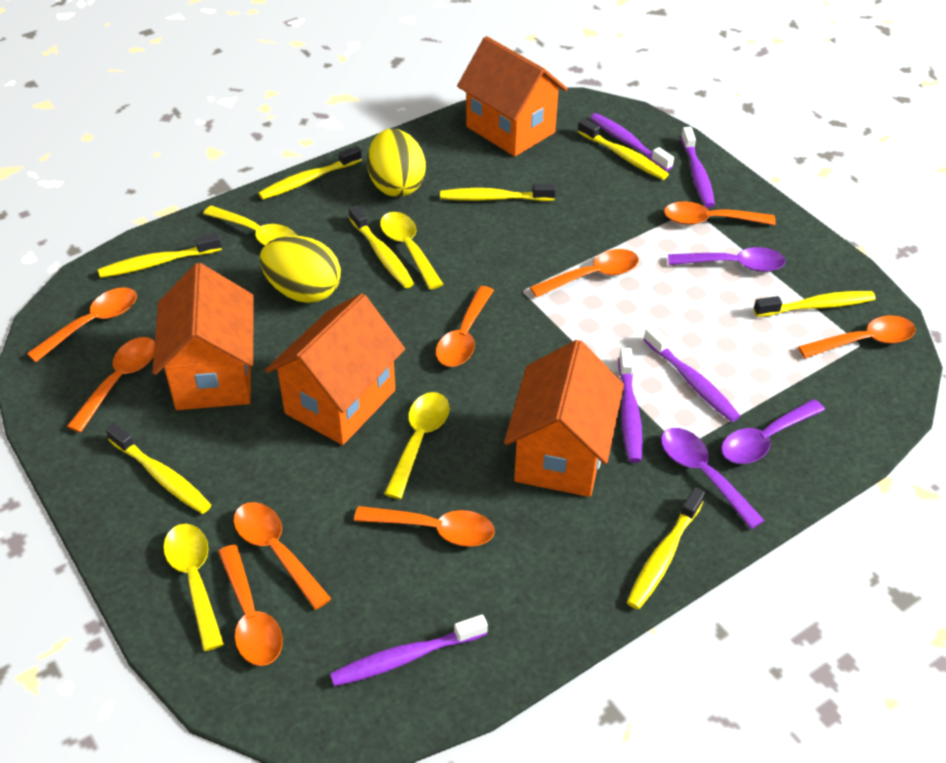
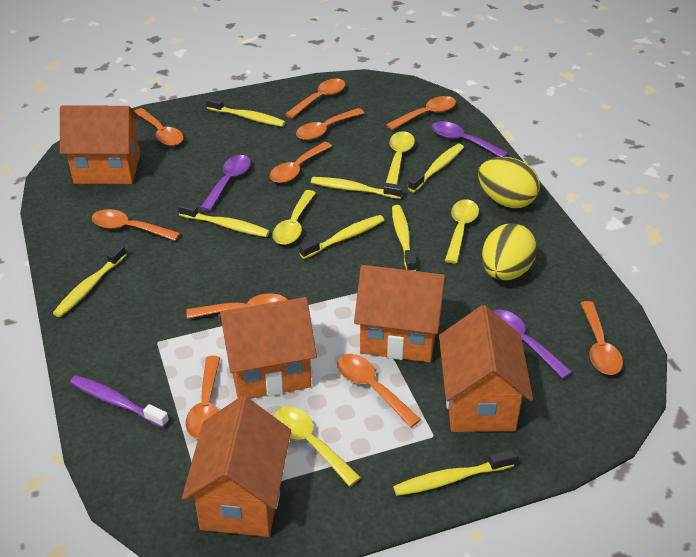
orange house: [152,263,254,410] [265,293,405,445] [457,36,568,156] [504,340,624,497] = 4 -> [60,106,140,184] [182,396,291,537] [218,297,317,399] [354,265,446,362] [439,305,533,432] = 5
orange spoon: [27,287,137,362] [67,337,155,433] [218,545,283,666] [234,502,331,610] [354,506,494,546] [436,286,494,367] [530,249,639,297] [664,202,776,225] [798,316,916,358] = 9 -> [92,209,180,241] [135,108,183,146] [186,356,220,439] [187,293,288,319] [269,142,332,183] [285,79,345,118] [296,108,364,140] [337,354,421,428] [386,96,456,130] [580,301,623,375] = 10
purple toothbrush: [330,614,488,686] [590,113,674,171] [618,348,643,463] [643,326,740,422] [681,127,715,208] = 5 -> [70,375,169,428] = 1

